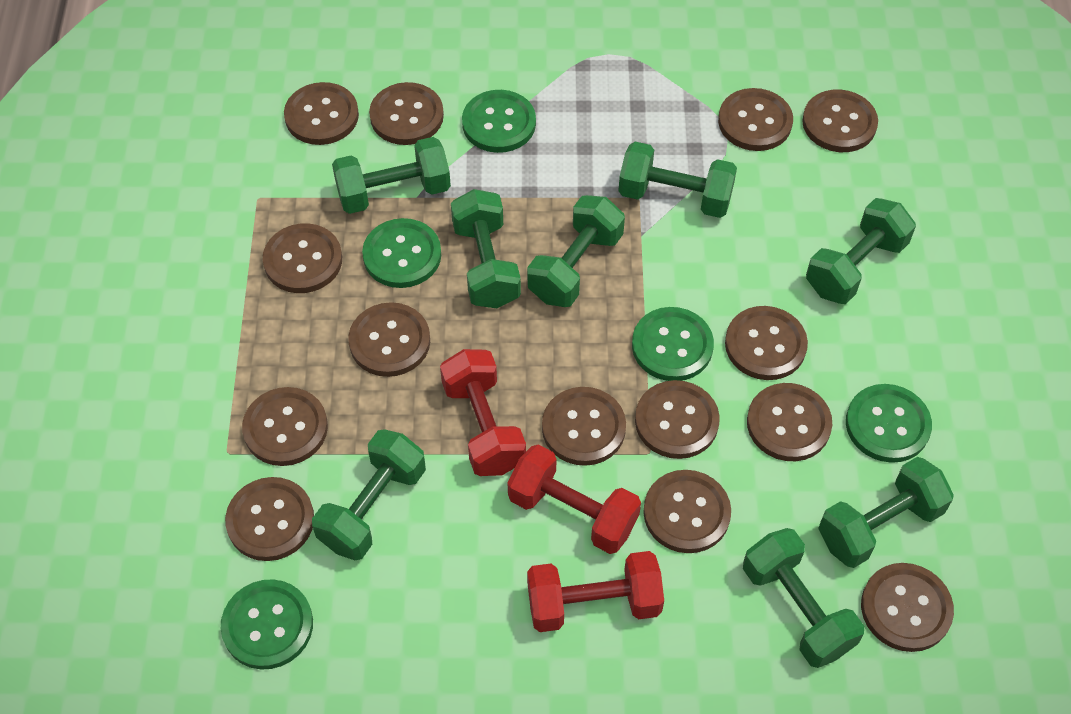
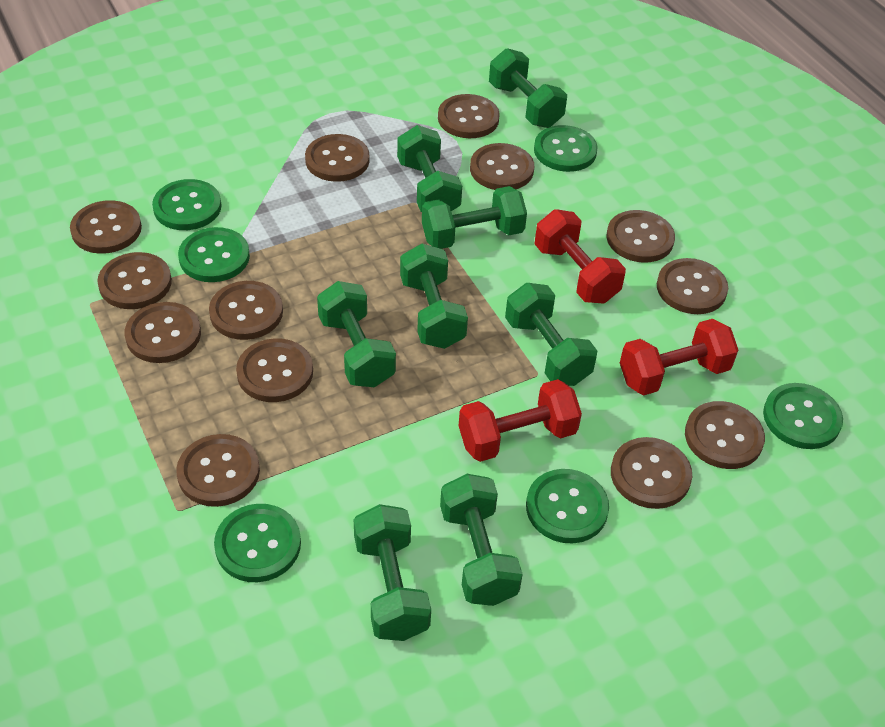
brown button: [225,477,314,561] [242,387,328,466] [263,223,342,293] [284,82,359,145] [348,302,430,377] [369,82,444,145] [542,387,626,466] [635,380,720,459] [643,470,731,553] [718,88,793,151] [725,306,808,380] [747,383,832,461] [802,90,878,152] [861,563,954,652] = 14 -> [70,200,142,254] [97,252,172,309] [124,302,201,363] [176,434,260,507] [209,281,283,340] [236,338,313,402] [305,134,370,182] [438,94,500,138] [470,143,534,190] [606,210,675,263] [611,437,692,509] [657,258,728,314] [685,401,765,469] = 13
green button: [221,579,313,670] [362,218,441,288] [462,90,536,153] [632,307,714,381] [846,384,932,463] = 5 -> [152,179,222,230] [178,227,250,282] [214,504,301,582] [526,469,609,543] [534,125,598,172] [763,383,843,449] = 6

